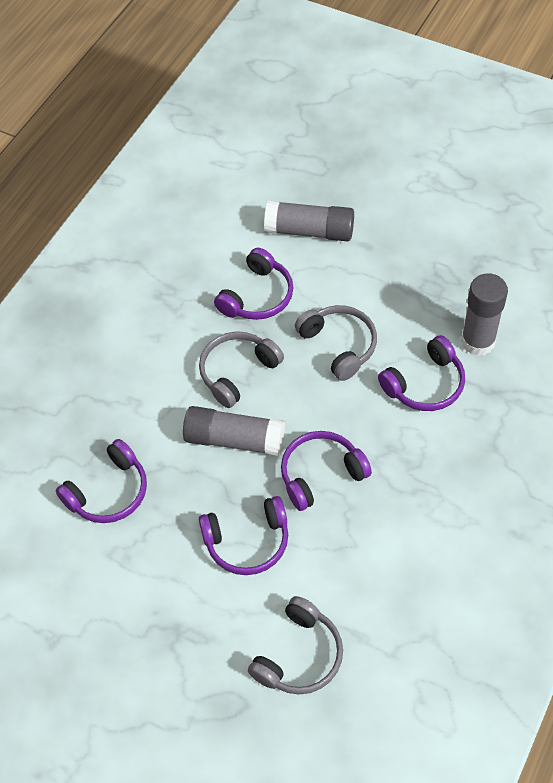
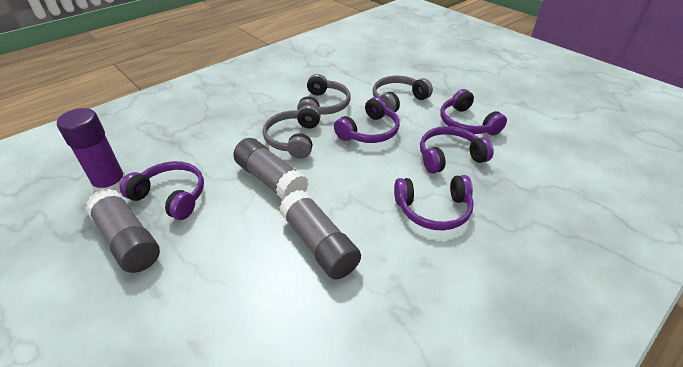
purple glue stick: none = 0 -> [57,108,126,193] = 1

